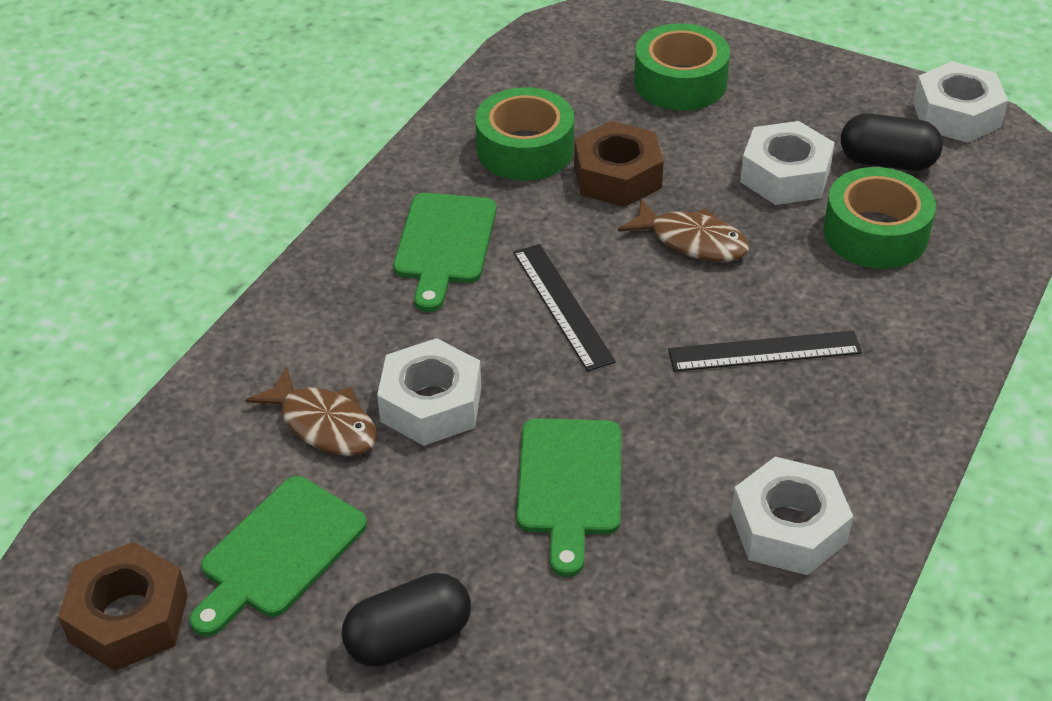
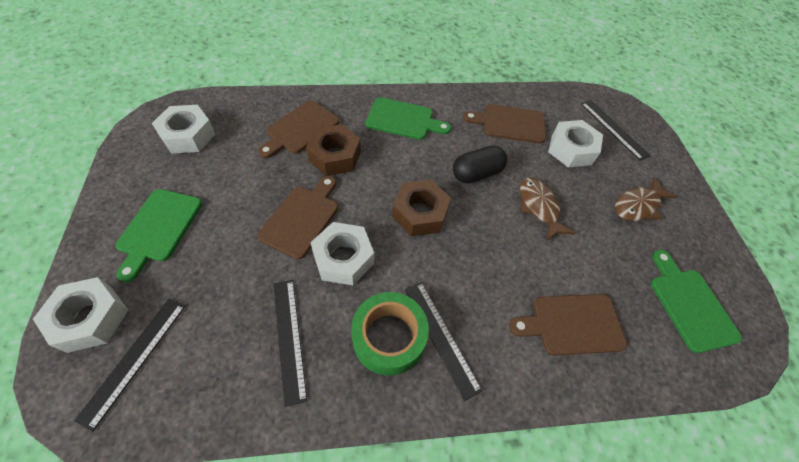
black capsule: [342,573,471,667] [841,113,943,171] = 2 -> [453,146,507,183] = 1
black ruler: [513,244,616,371] [668,331,862,372] = 2 -> [74,299,186,432] [274,280,307,407] [405,282,482,401] [581,100,651,161] = 4
brown cutting board: none = 0 -> [257,176,338,259] [258,101,339,158] [463,104,546,143] [509,294,627,356] = 4
green tape: [475,87,574,181] [634,23,730,111] [823,167,936,269] = 3 -> [351,292,429,376] = 1

